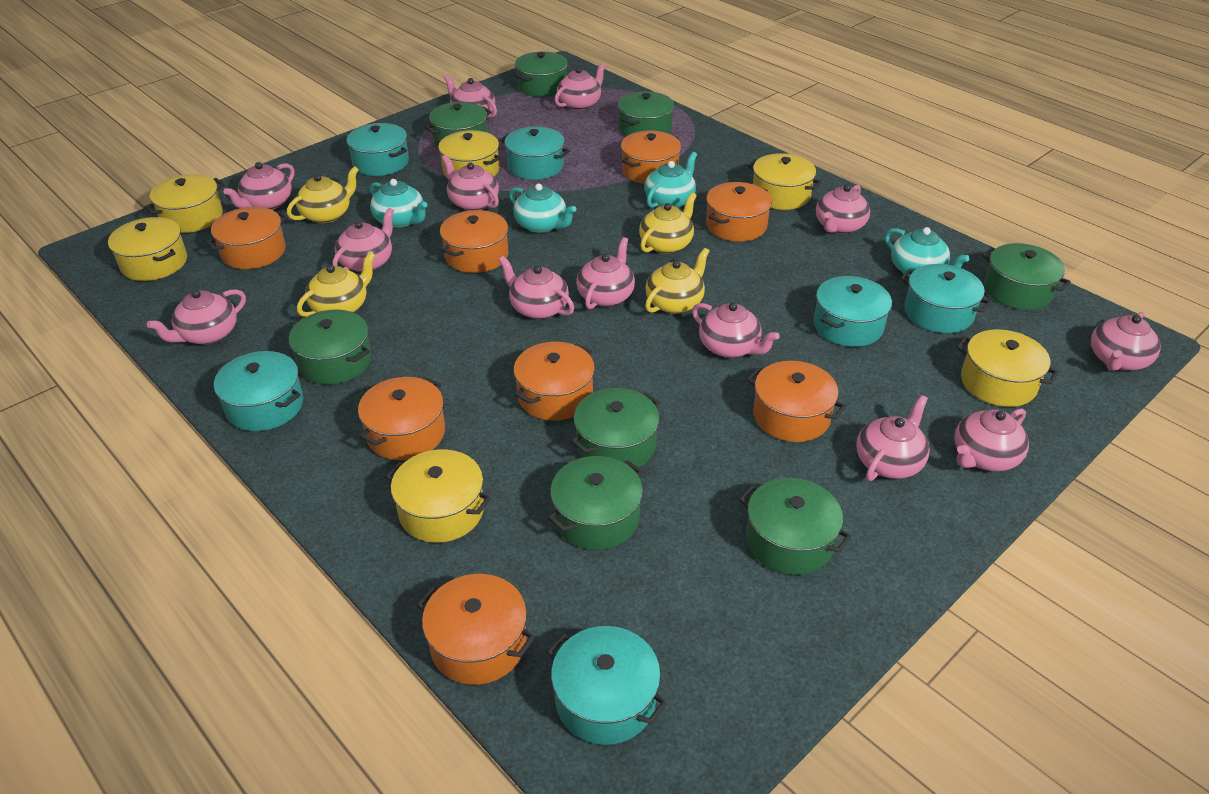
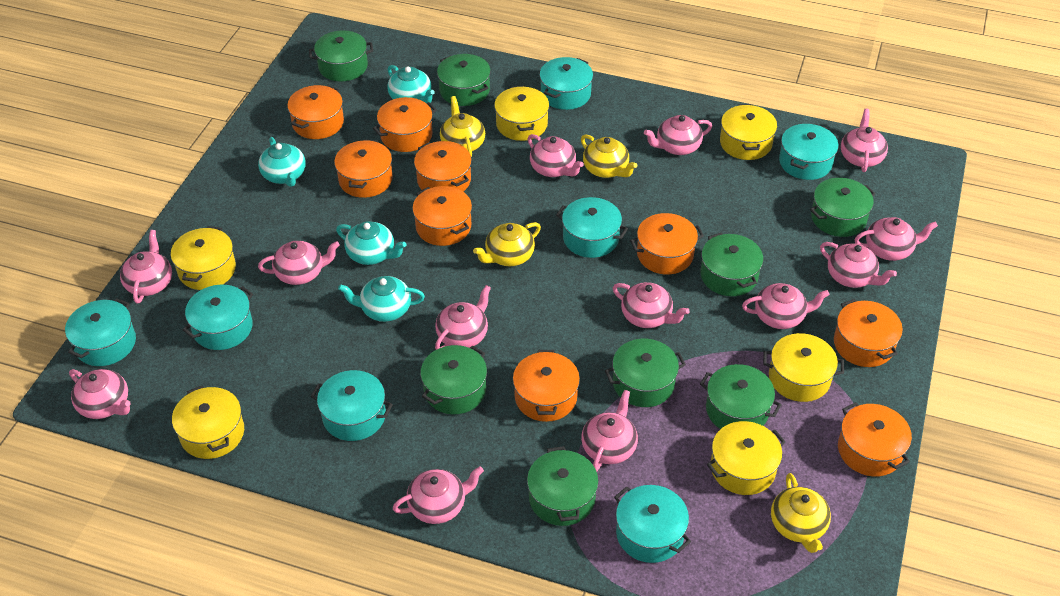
orange pot: [206,207,288,269] [358,377,445,460] [417,574,535,685] [440,210,509,273] [514,342,595,421] [621,131,681,184] [706,182,772,242] [747,361,846,442] = 8 -> [287,85,344,139] [334,139,393,198] [373,97,437,152] [412,186,472,246] [414,141,472,192] [513,350,580,422] [630,213,704,274] [834,299,903,367] [838,402,912,477] = 9
turquoise pot: [214,351,303,431] [347,123,409,176] [500,126,570,180] [547,626,667,745] [814,276,892,347] [900,264,991,333] = 6 -> [65,298,136,366] [183,285,253,350] [311,370,393,441] [540,57,593,110] [556,197,628,258] [614,485,691,563] [779,123,839,180] = 7

